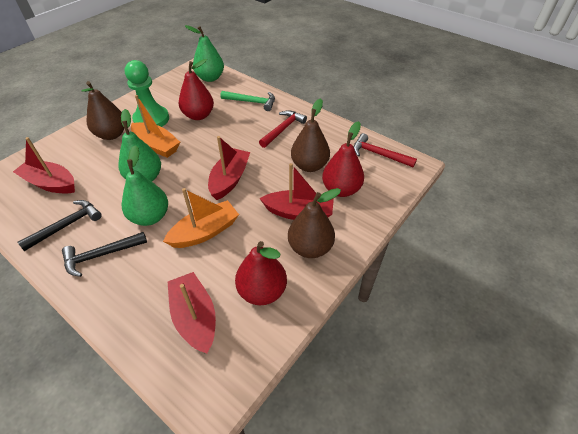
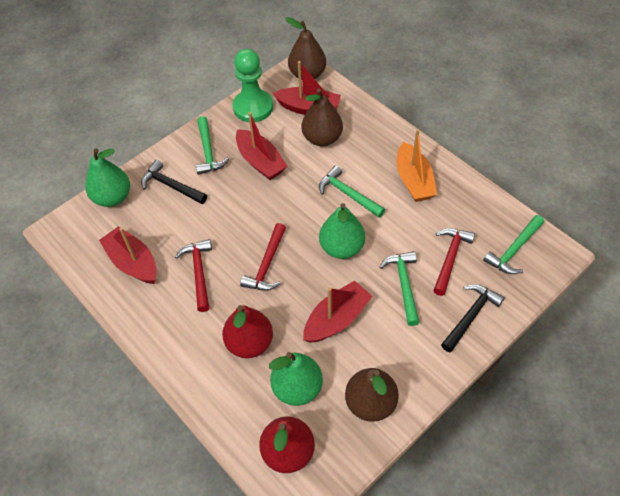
green hammer: [220,91,275,111] = 1 -> [196,116,230,175] [319,166,385,218] [380,251,420,326] [483,215,544,274] = 4
orange boat: [131,95,180,158] [163,188,239,248] = 2 -> [397,129,437,202] = 1
red hammer: [259,110,307,148] [354,133,417,167] = 2 -> [175,239,212,312] [240,223,286,291] [433,228,475,296] = 3
red pear: [178,59,214,120] [235,241,287,305] [322,121,364,197] = 3 -> [222,305,273,358] [259,417,315,473] = 2

